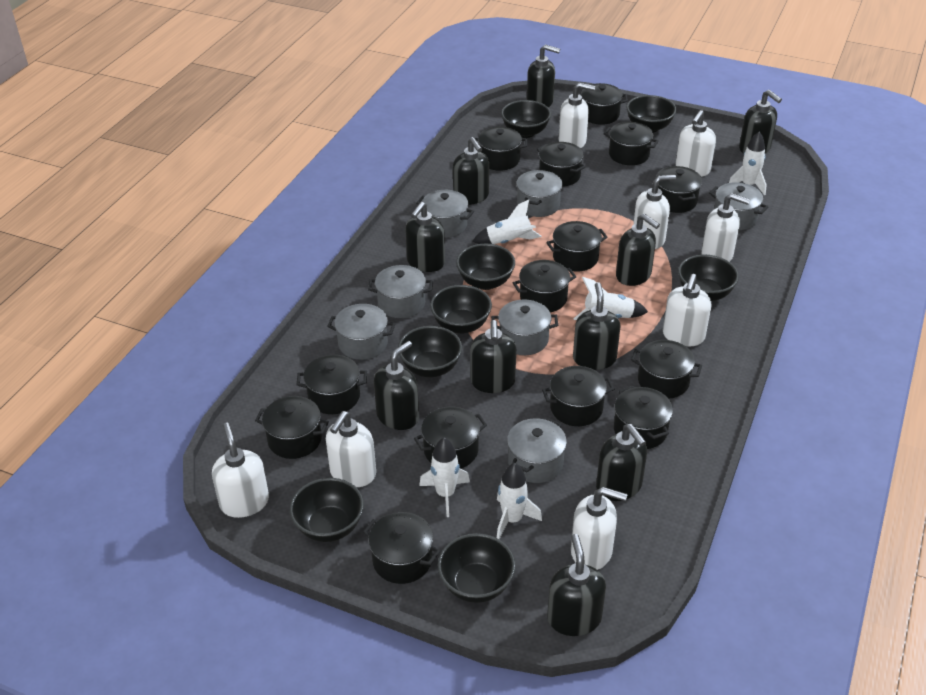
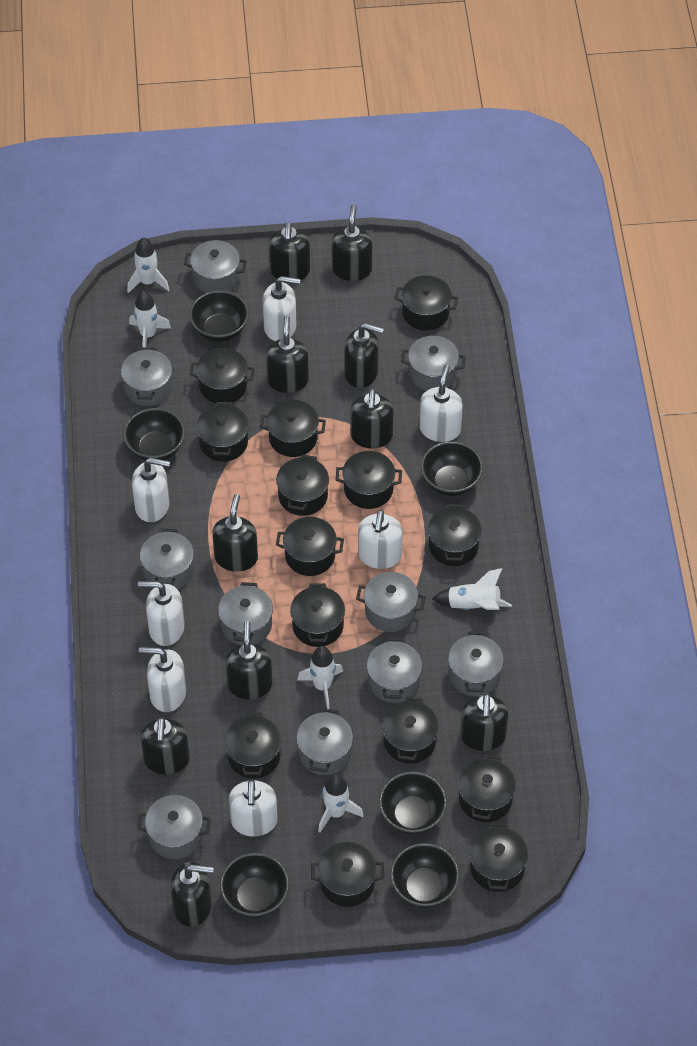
black bowl: [289,478,364,542] [398,326,462,377] [430,285,492,334] [438,533,515,603] [456,244,515,290] [501,100,551,138] [626,95,677,133] [678,255,739,301] = 8 -> [123,408,185,461] [189,290,249,342] [220,853,289,918] [379,772,447,835] [390,843,459,908] [421,441,483,496] = 6
grey pot: [327,304,395,360] [368,265,433,318] [416,190,474,238] [491,300,558,355] [507,418,567,483] [516,170,563,217] [709,182,768,230] = 7 -> [121,347,172,406] [137,795,211,859] [140,529,194,589] [184,240,247,293] [218,582,273,645] [296,708,353,775] [356,572,426,632] [367,638,422,703] [401,336,466,391] [448,631,504,696] = 10
white soap dispenser: [212,422,269,518] [326,411,376,487] [559,83,595,149] [571,487,627,570] [633,175,676,249] [663,274,711,346] [676,110,716,177] [701,193,750,262] = 8 -> [132,458,170,522] [138,581,185,646] [139,647,186,712] [229,779,278,837] [262,276,300,341] [358,510,403,569] [419,365,463,442] = 7

